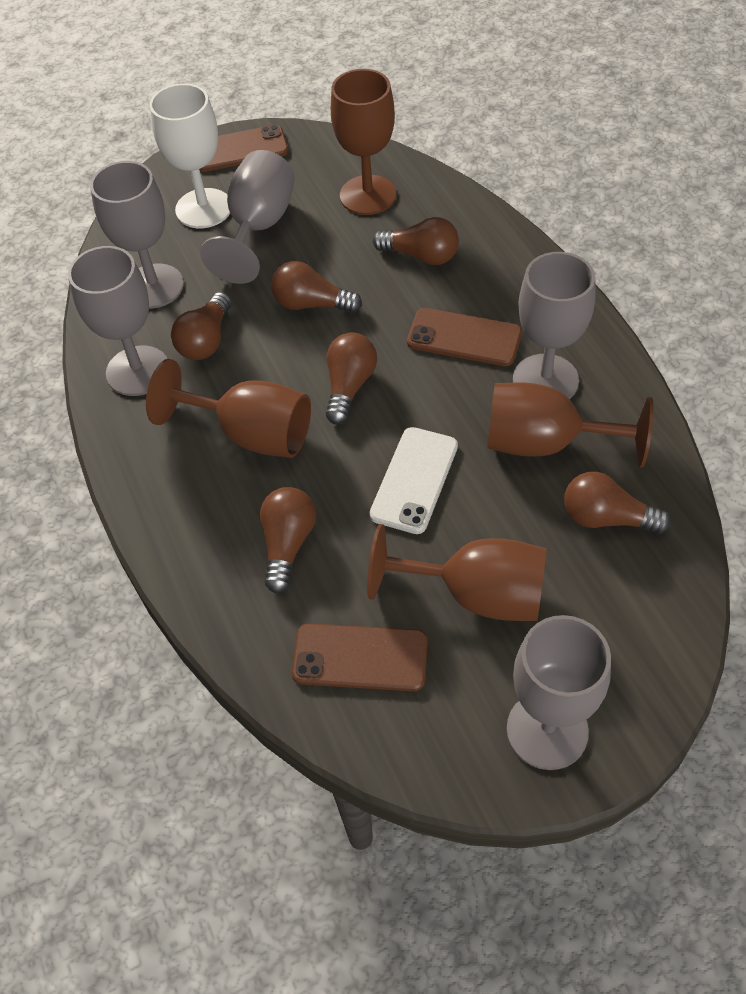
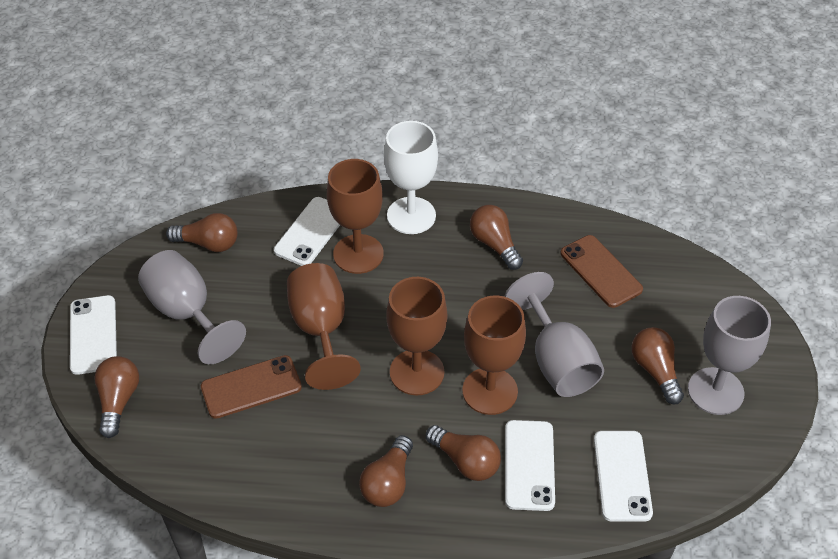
brown phone: [199,125,289,172] [291,623,427,691] [407,308,522,366] = 3 -> [201,355,302,419] [561,235,643,308] = 2
grey goblet: [68,246,167,396] [90,161,184,309] [200,150,295,284] [507,615,611,770] [513,252,596,399] = 5 -> [138,250,246,364] [504,272,604,397] [688,296,771,415] = 3
white phone: [370,427,458,534] = 1 -> [70,295,117,375] [274,197,340,266] [505,420,555,511] [594,431,653,522] = 4

